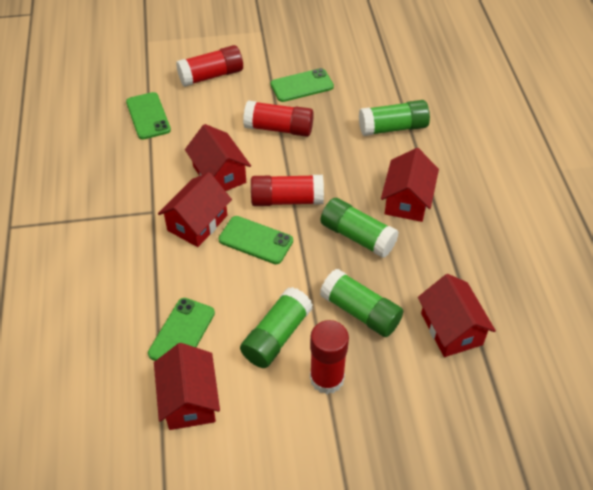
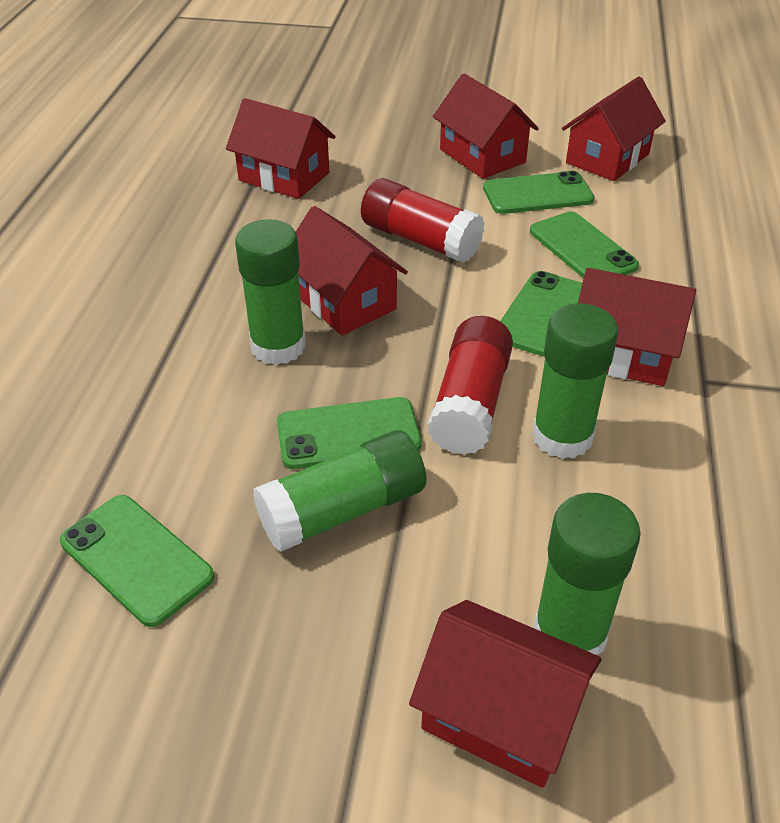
green phone: [126,92,171,140] [148,298,215,361] [218,216,293,264] [270,68,334,102] = 4 -> [60,495,214,627] [277,397,422,469] [483,171,594,214] [500,271,582,357] [530,212,639,278] = 5
red glue stick: [176,45,243,87] [243,101,314,137] [251,175,324,206] [310,320,349,394] = 4 -> [361,178,485,263] [428,316,513,455] = 2
red house: [154,343,220,430] [158,172,232,247] [185,124,251,191] [381,148,439,222] [418,274,496,357] = 5 -> [226,98,336,199] [296,206,408,335] [409,600,601,788] [433,73,539,179] [562,77,666,181] [578,268,696,386] = 6

